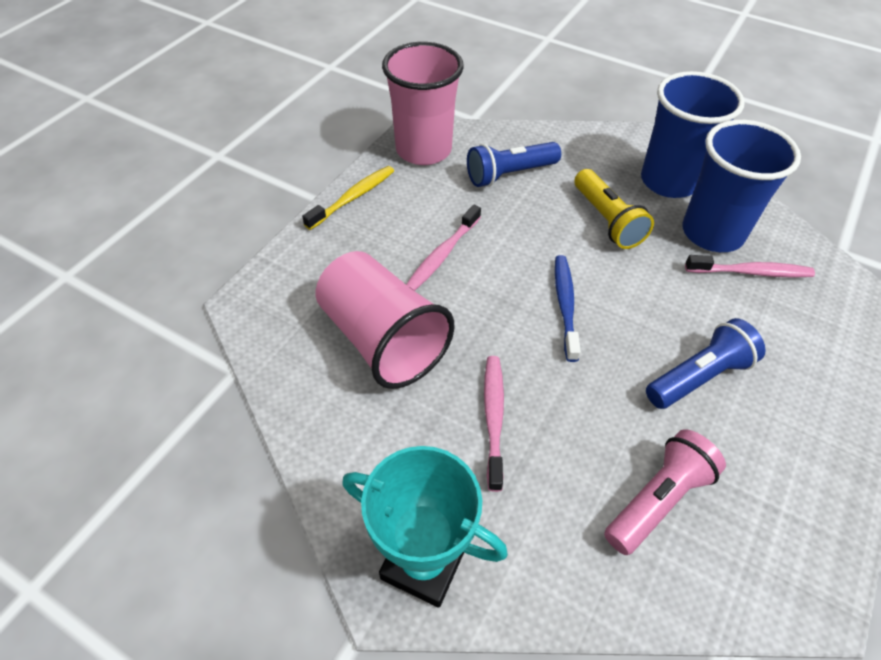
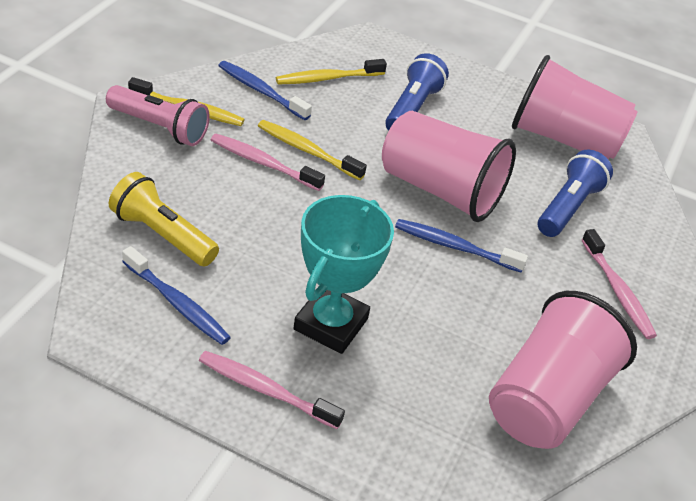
blue cup: [641,71,745,198] [682,120,801,252] = 2 -> none = 0
blue toothbrush: [555,255,581,362] = 1 -> [122,246,231,345] [218,61,312,120] [395,219,528,273] = 3
pink cup: [316,251,455,389] [382,42,464,165] = 2 -> [382,111,516,222] [489,291,637,449] [512,55,638,159] = 3
yellow toothbrush: [302,166,394,230] = 1 -> [128,77,245,126] [258,120,367,180] [276,59,387,84] = 3

